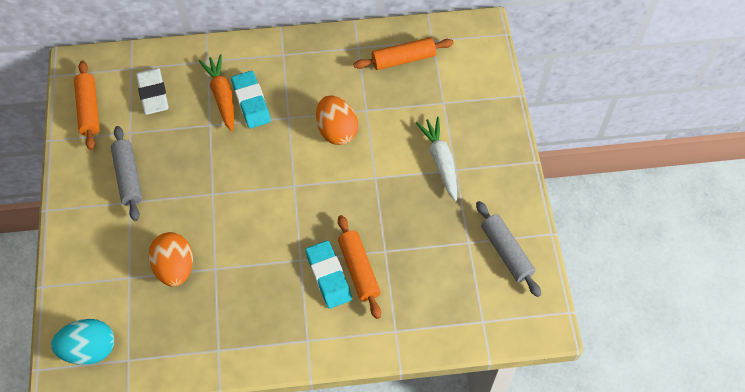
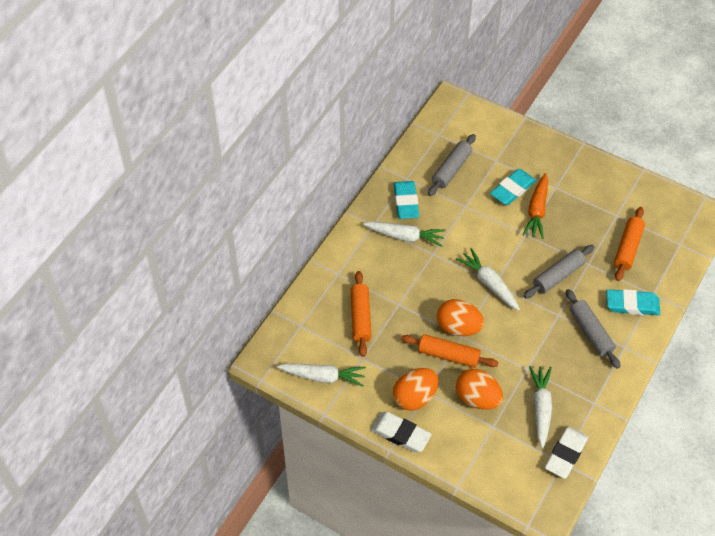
grey rolling pin: [111,126,142,221] [476,201,541,297] = 2 -> [428,134,476,196] [524,245,594,298] [566,289,621,369] = 3
orange egg: [148,232,193,286] [316,95,358,145] = 2 -> [393,368,438,411] [437,299,484,336] [456,369,503,410] = 3
turquoise egg: [51,319,114,365] = 1 -> none = 0
turquoise eraser: [231,71,271,128] [305,241,352,309] = 2 -> [394,181,419,219] [490,169,536,205] [606,289,660,315] = 3
white carrot: [416,117,457,201] = 1 -> [277,363,366,387] [363,221,446,247] [456,248,520,311] [529,366,552,448] = 4
white eraser: [136,68,169,115] = 1 -> [370,412,432,452] [545,426,588,479] = 2

